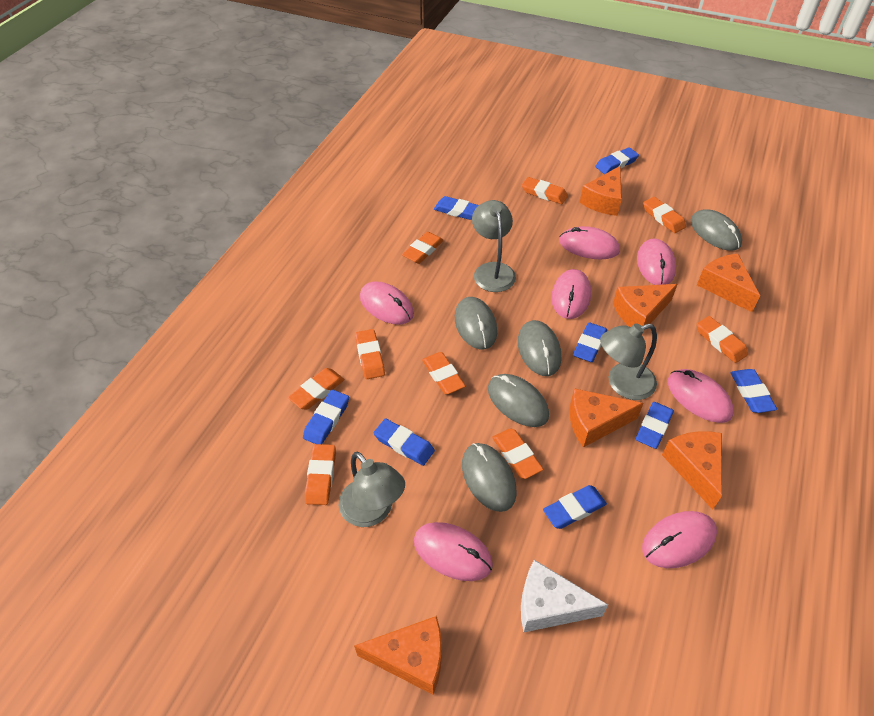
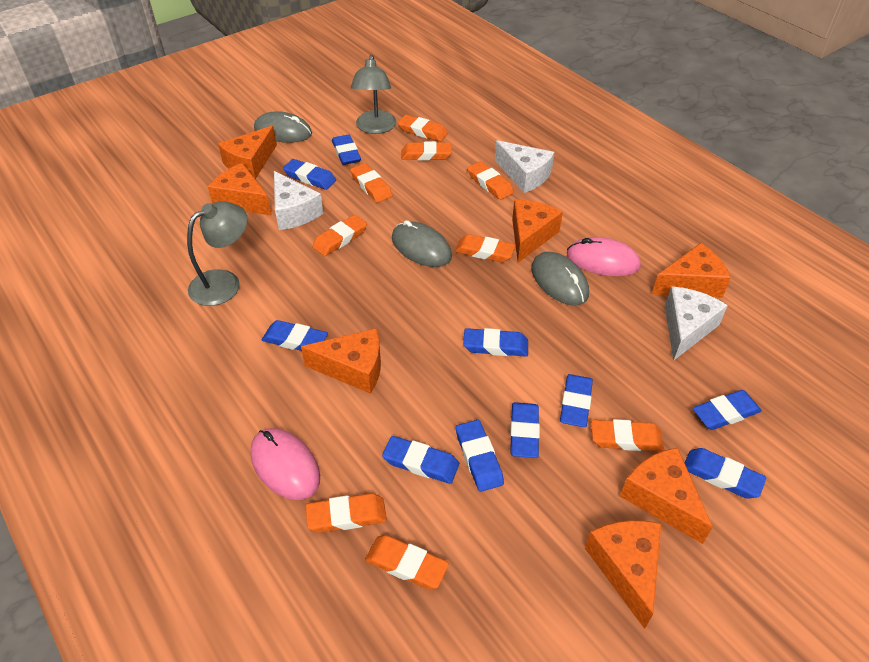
blue eraser: [303,390,349,444] [374,418,435,466] [434,196,479,220] [543,485,607,529] [573,322,607,362] [595,147,639,174] [636,402,674,449] [730,369,777,413] = 8 -> [262,320,328,351] [283,159,336,190] [332,134,361,165] [382,436,459,484] [456,420,504,492] [463,328,528,357] [510,402,540,458] [560,374,593,427] [685,448,766,499] [693,390,762,430] = 10
grey lamp: [339,451,405,527] [472,200,516,292] [600,323,657,400] = 3 -> [187,201,248,306] [351,54,396,134] = 2
grey mouse: [455,297,497,349] [462,443,517,512] [488,374,549,427] [518,320,561,376] [691,209,742,251] = 5 -> [254,111,312,143] [392,220,452,267] [531,252,589,305] = 3
orange cheese: [354,616,442,695] [570,388,644,448] [580,166,622,216] [613,284,678,327] [662,431,722,510] [697,254,760,312] = 6 -> [208,163,272,216] [218,126,277,179] [301,328,381,394] [512,200,563,263] [585,520,661,629] [620,448,713,544] [652,243,731,298] = 7
pink mouse: [360,281,414,325] [414,522,493,581] [551,269,591,319] [559,226,620,259] [637,239,676,285] [642,511,717,568] [667,369,734,423] = 7 -> [250,428,320,500] [567,237,641,276] = 2
white cheese: [521,560,608,632] = 1 -> [274,171,324,230] [495,140,554,193] [665,286,728,361] = 3

